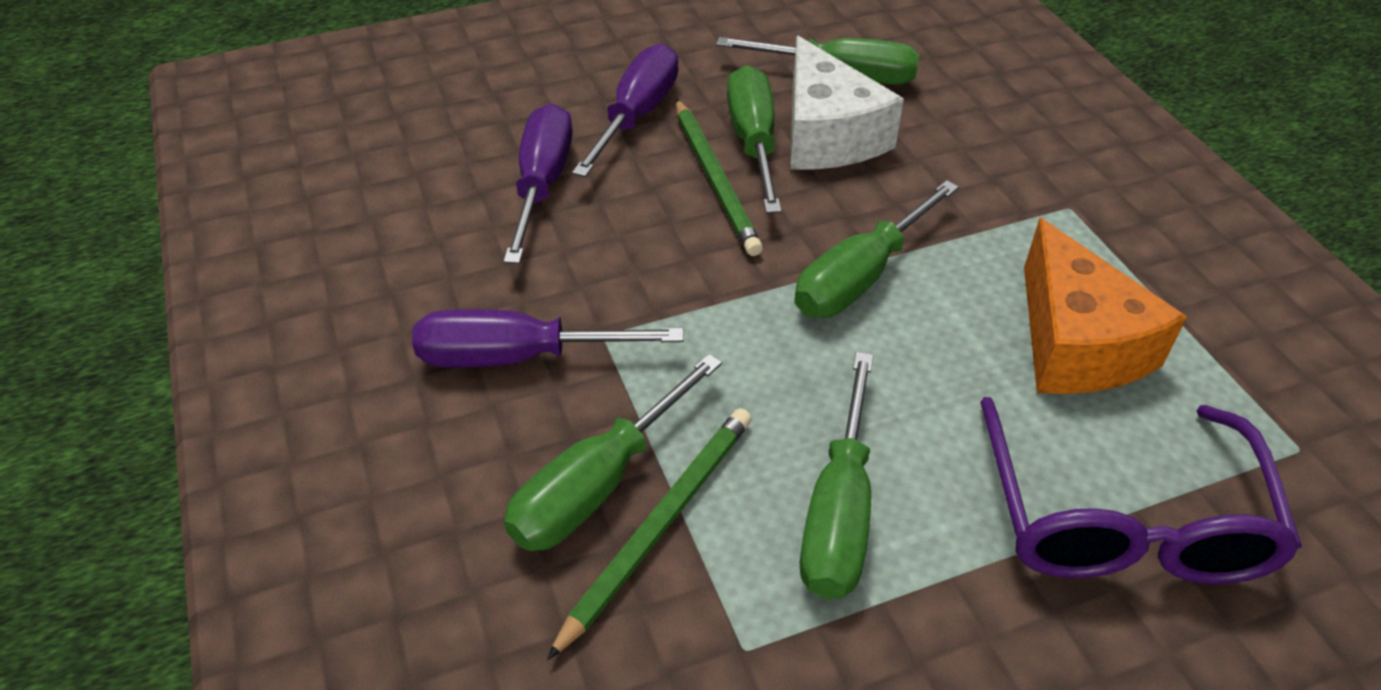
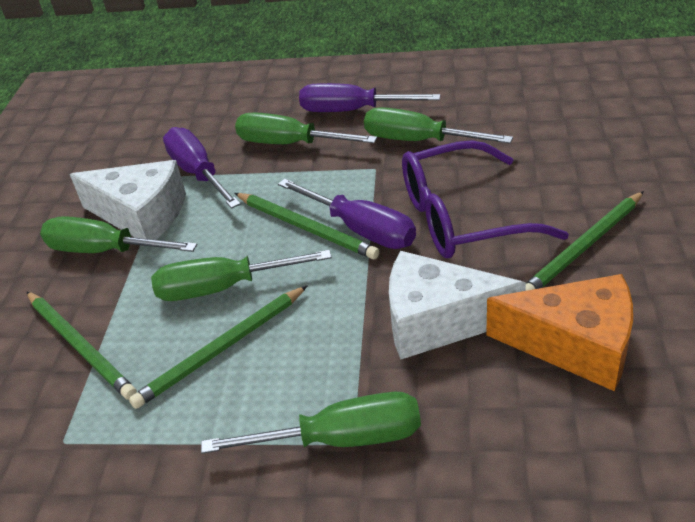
green pencil: [547,408,752,660] [676,99,763,256] = 2 -> [27,292,137,400] [129,285,308,409] [235,193,380,259] [525,191,644,291] = 4
white cheese: [790,36,904,170] = 1 -> [70,160,186,240] [389,251,526,360] = 2

